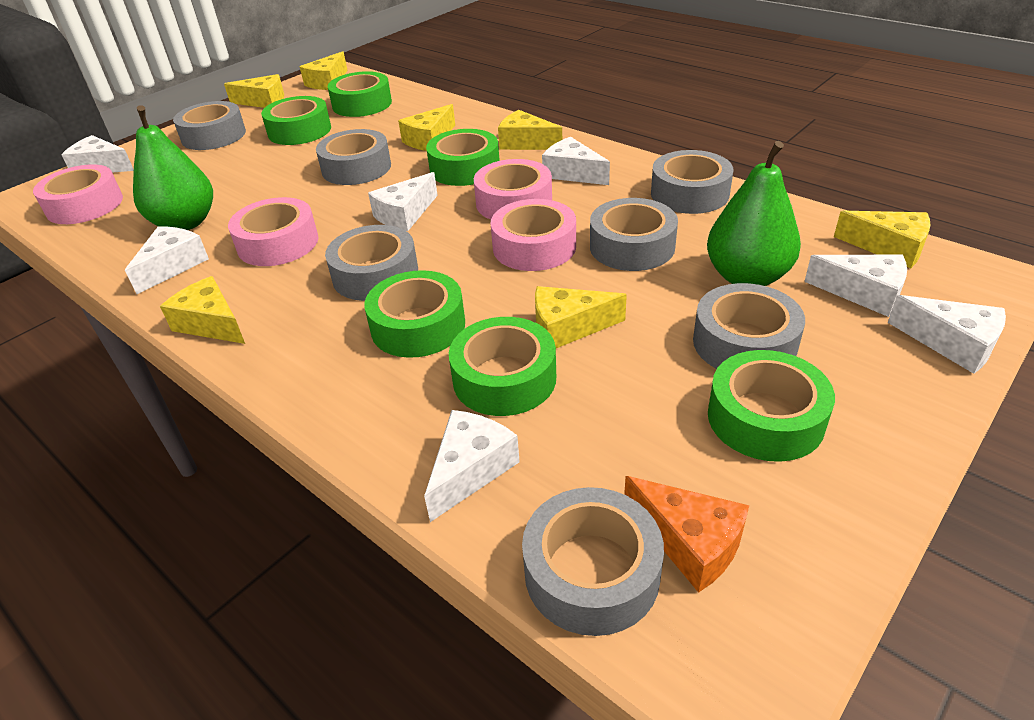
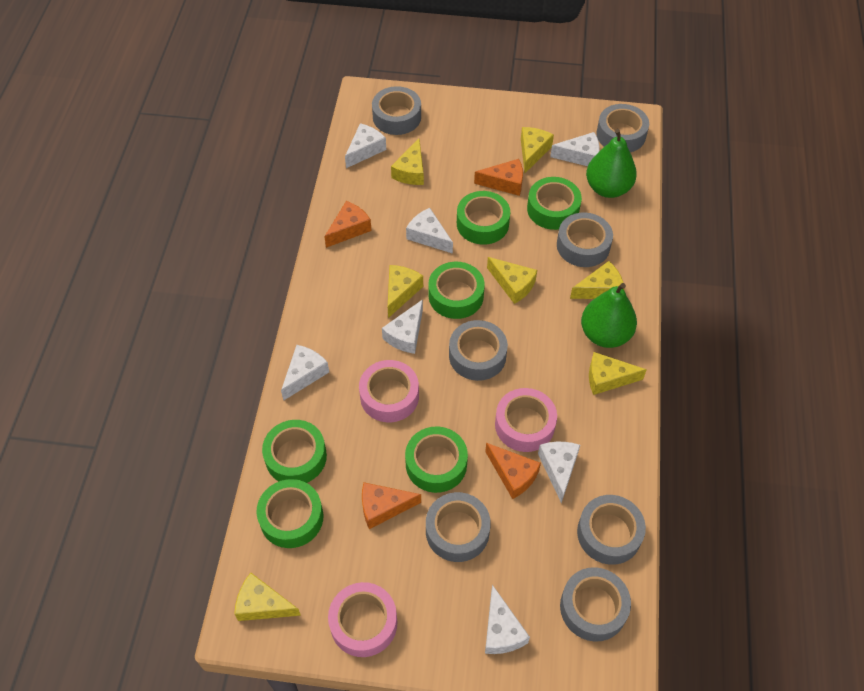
orange cheese: [624,476,749,593] = 1 -> [324,201,372,248] [362,482,421,529] [474,159,523,196] [485,443,541,499] = 4
pink tape: [33,164,123,224] [228,197,319,266] [474,159,552,220] [491,199,576,271] = 4 -> [328,582,397,657] [359,360,419,422] [495,388,557,452] = 3

